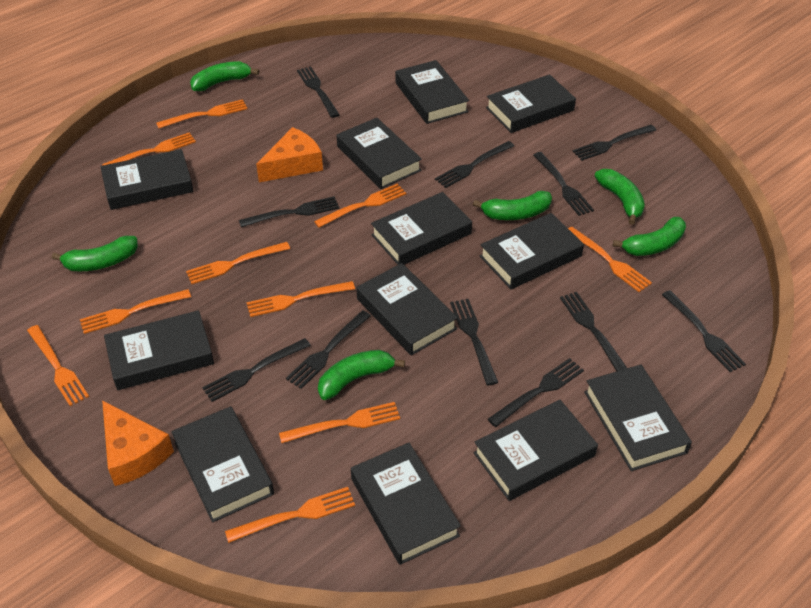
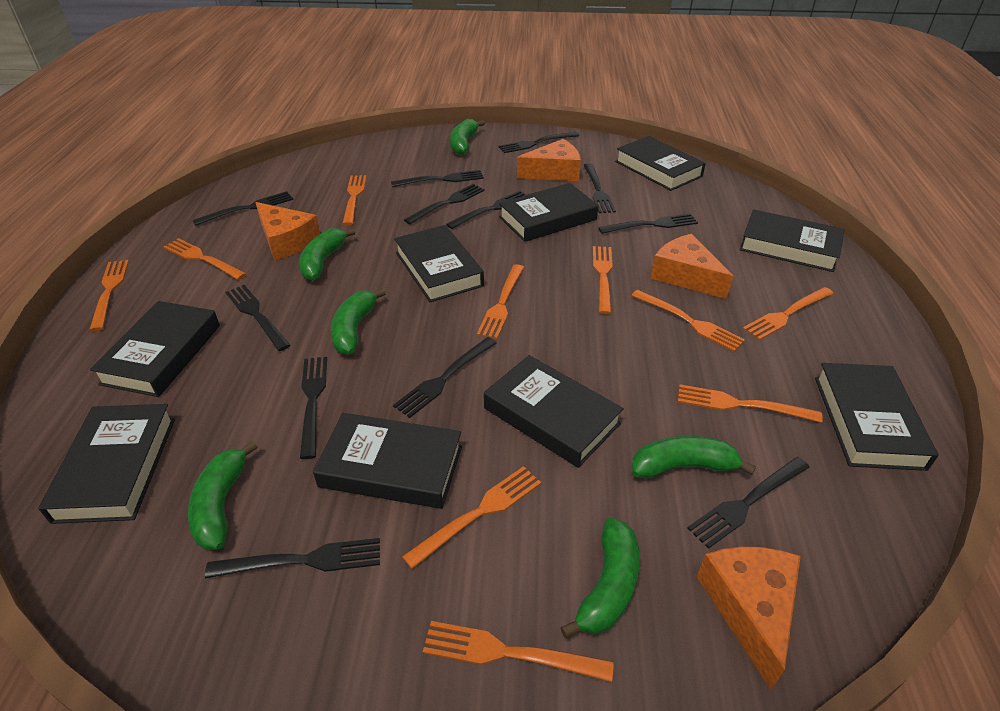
black book: [100,149,194,210] [104,310,214,390] [171,406,274,523] [337,118,422,189] [351,443,461,565] [356,263,458,356] [371,192,472,265] [395,60,469,124] [473,400,598,501] [480,213,584,289] [486,74,576,133] [584,365,692,471] = 12 -> [38,404,175,524] [90,301,220,397] [313,413,462,509] [394,225,484,302] [484,355,624,468] [499,183,598,242] [615,136,706,191] [740,209,845,272] [815,363,938,471] = 9
black fork: [202,338,311,402] [239,196,339,227] [286,310,371,389] [297,66,340,118] [435,141,514,188] [450,299,498,386] [488,358,584,427] [534,152,594,216] [560,292,627,371] [572,125,656,161] [662,290,746,372] = 11 -> [192,191,293,226] [205,538,380,578] [225,285,291,351] [300,357,327,459] [391,170,484,187] [393,337,497,418] [404,184,485,224] [446,191,526,229] [499,132,579,153] [583,163,616,213] [598,213,698,234] [687,457,810,549] = 12
orange cheese: [102,400,174,486] [256,127,323,182] = 2 -> [255,202,320,260] [517,139,581,181] [650,234,733,299] [697,547,801,689] = 4

